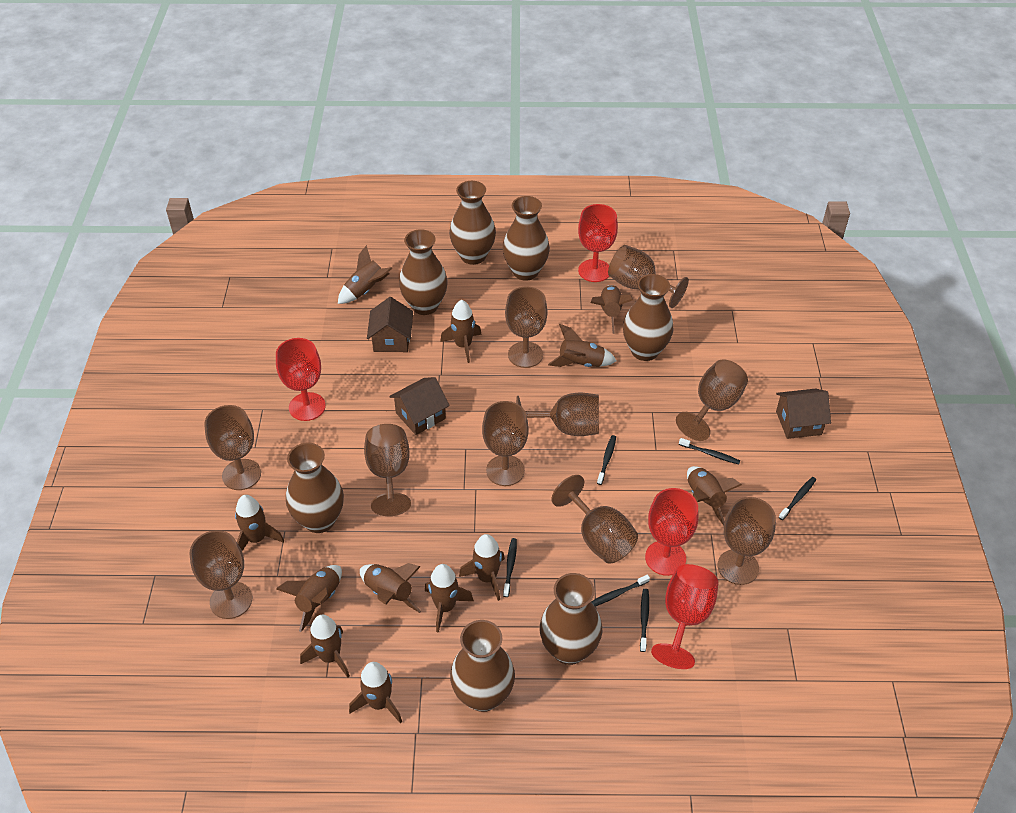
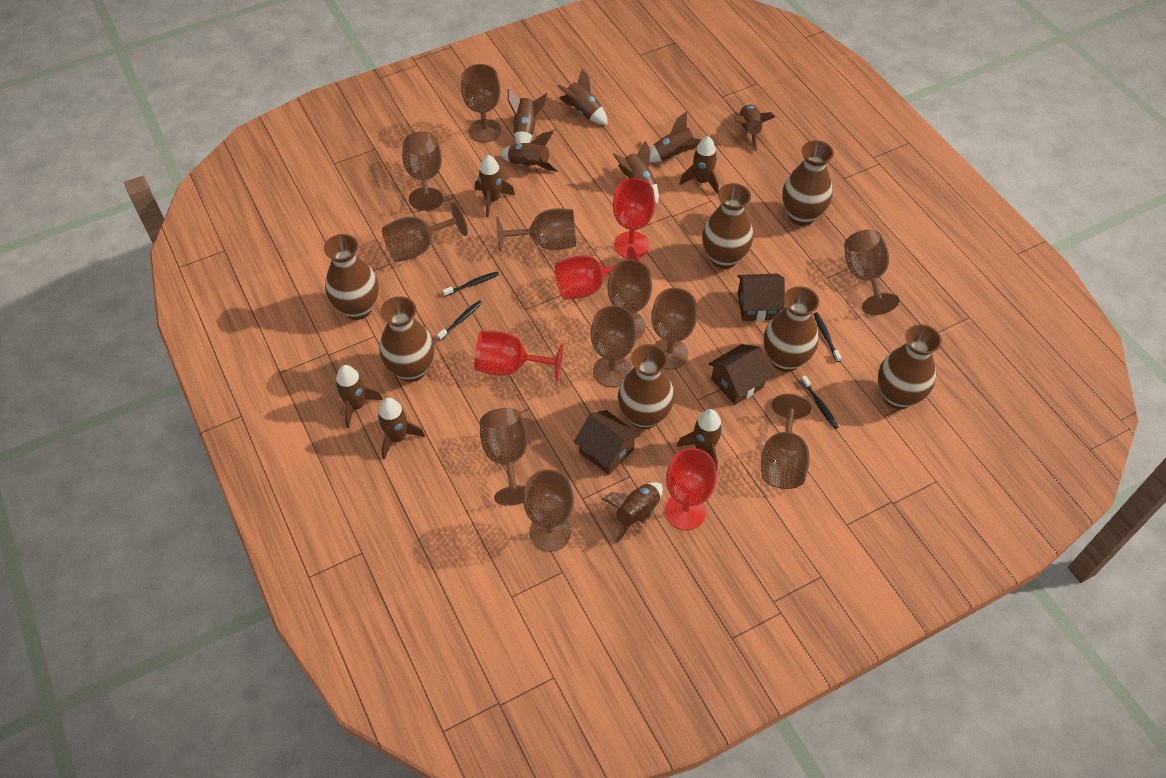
black toothbrush: [503,538,517,597] [591,575,650,607] [597,435,616,485] [640,589,649,652] [679,438,740,464] [779,477,816,520] = 6 -> [437,300,482,341] [443,272,499,296] [801,375,839,429] [814,312,842,362] = 4
brown goblet: [190,530,252,619] [204,405,261,490] [364,424,411,516] [482,401,529,486] [505,286,548,368] [516,393,599,436] [552,475,638,564] [608,245,689,308] [676,359,748,441] [718,497,776,585] = 10 -> [382,202,468,262] [402,132,444,211] [461,64,501,143] [480,408,528,506] [496,208,576,252] [523,469,574,552] [591,306,637,387] [607,260,652,339] [651,288,697,370] [761,394,812,489] [844,230,899,315] = 11

